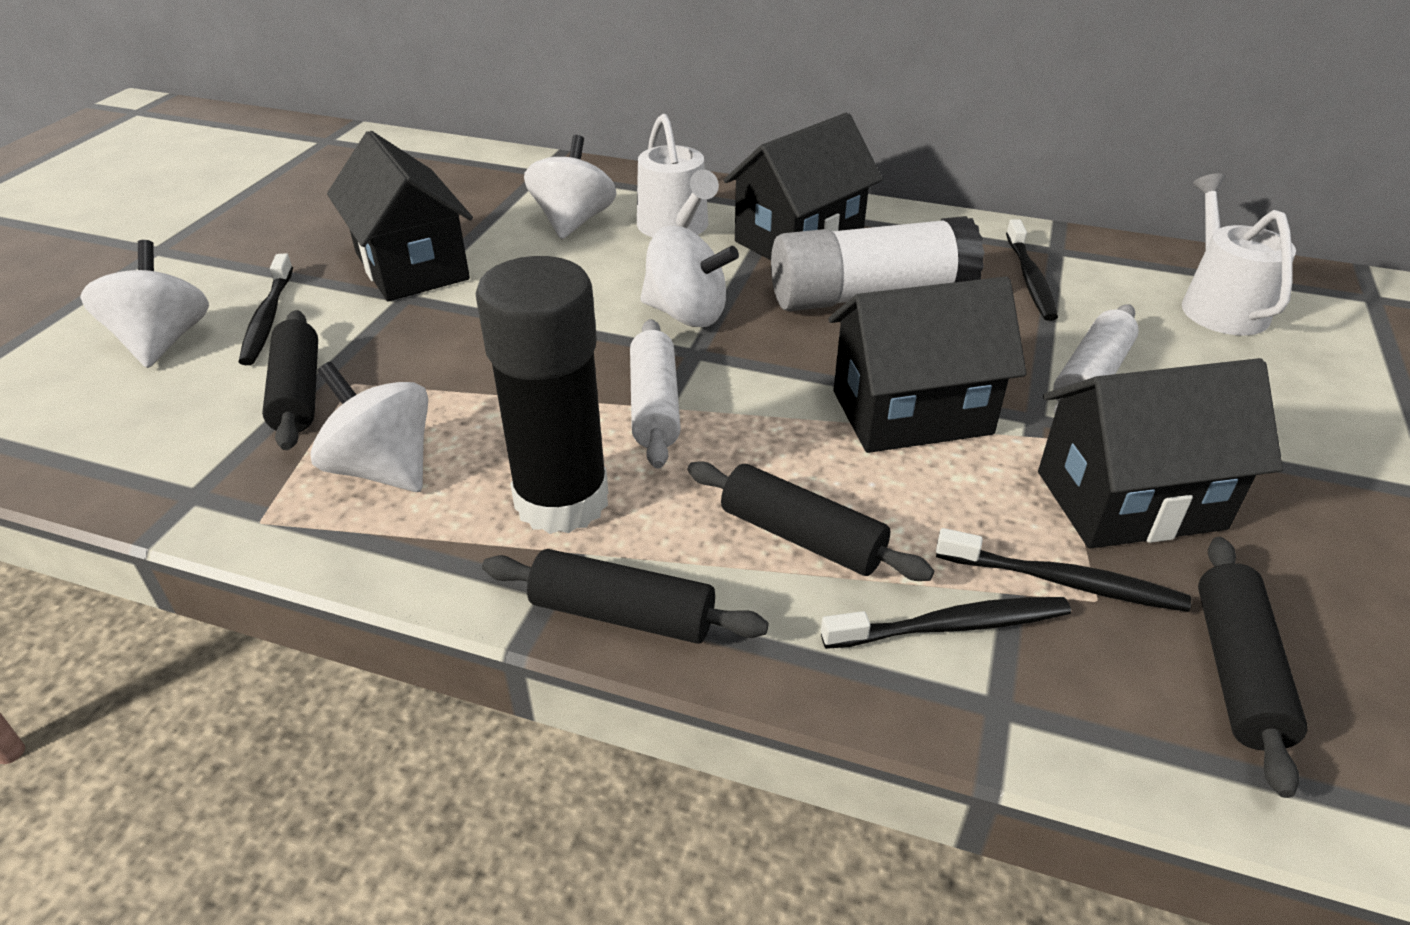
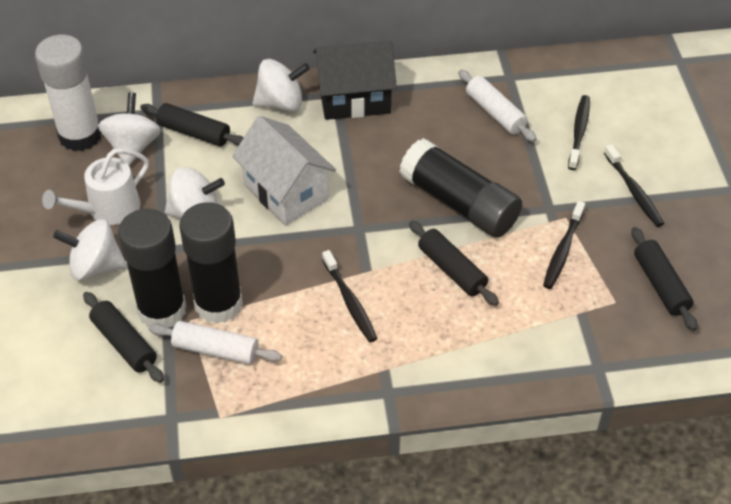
black glue stick: [476,256,608,534] = 1 -> [118,209,186,328] [179,202,243,324] [399,138,522,238] = 3
black house: [327,131,473,301] [724,113,883,260] [828,276,1027,453] [1038,358,1283,549] = 4 -> [313,40,397,120] = 1
white house: none = 0 -> [232,116,336,225] = 1
white watering can: [637,114,719,238] [1182,173,1296,335] = 2 -> [42,148,149,225] = 1

